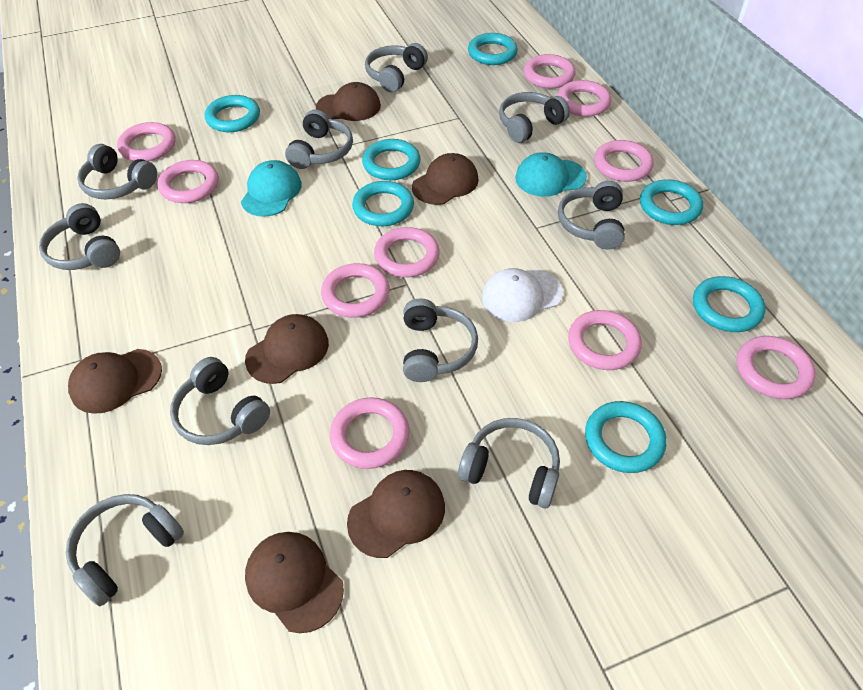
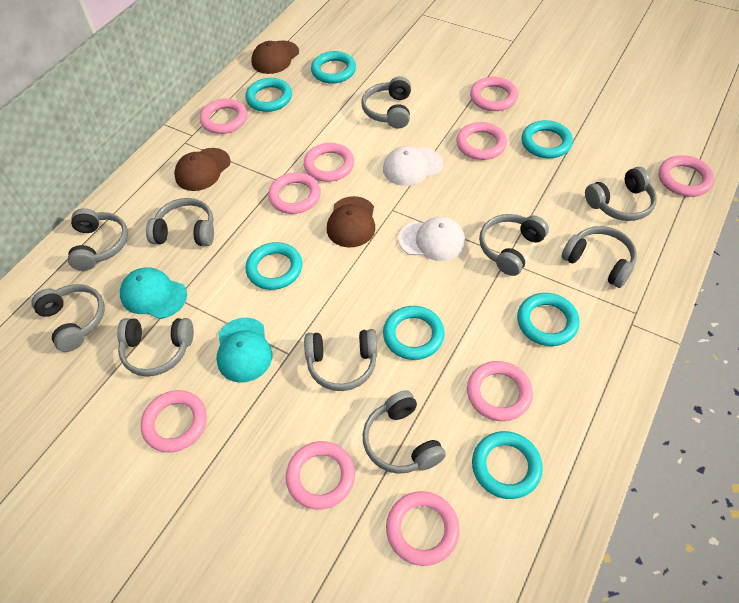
brown cap: [68,349,162,414] [245,314,329,384] [245,532,344,633] [316,82,381,121] [347,470,445,558] [412,153,479,205] = 6 -> [174,148,231,191] [251,41,299,74] [327,196,375,248] = 3
white cap: [482,268,563,322] = 1 -> [383,146,443,186] [398,217,465,261] = 2

